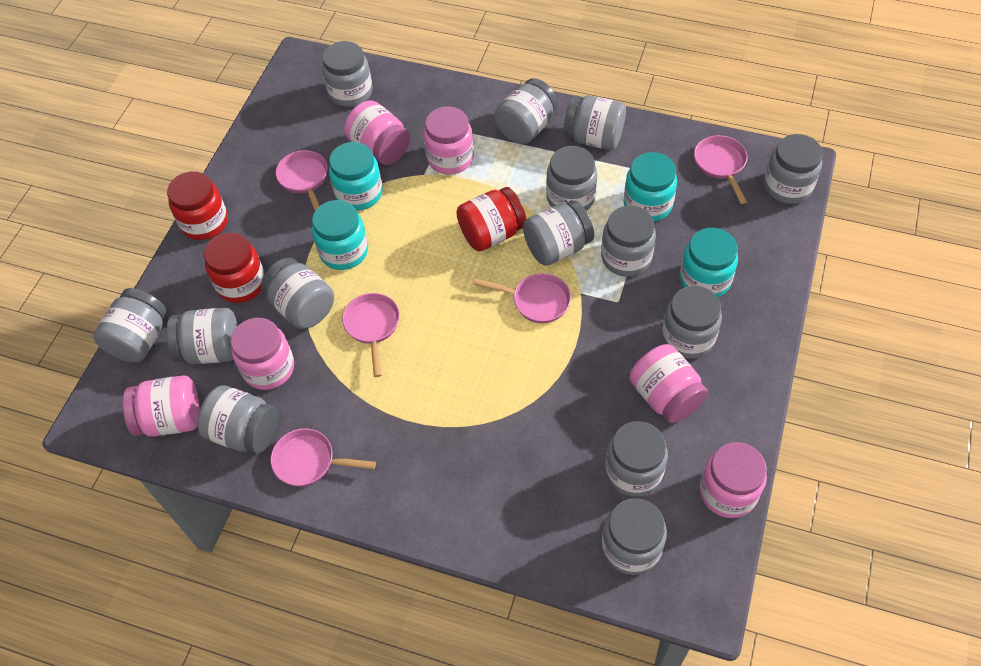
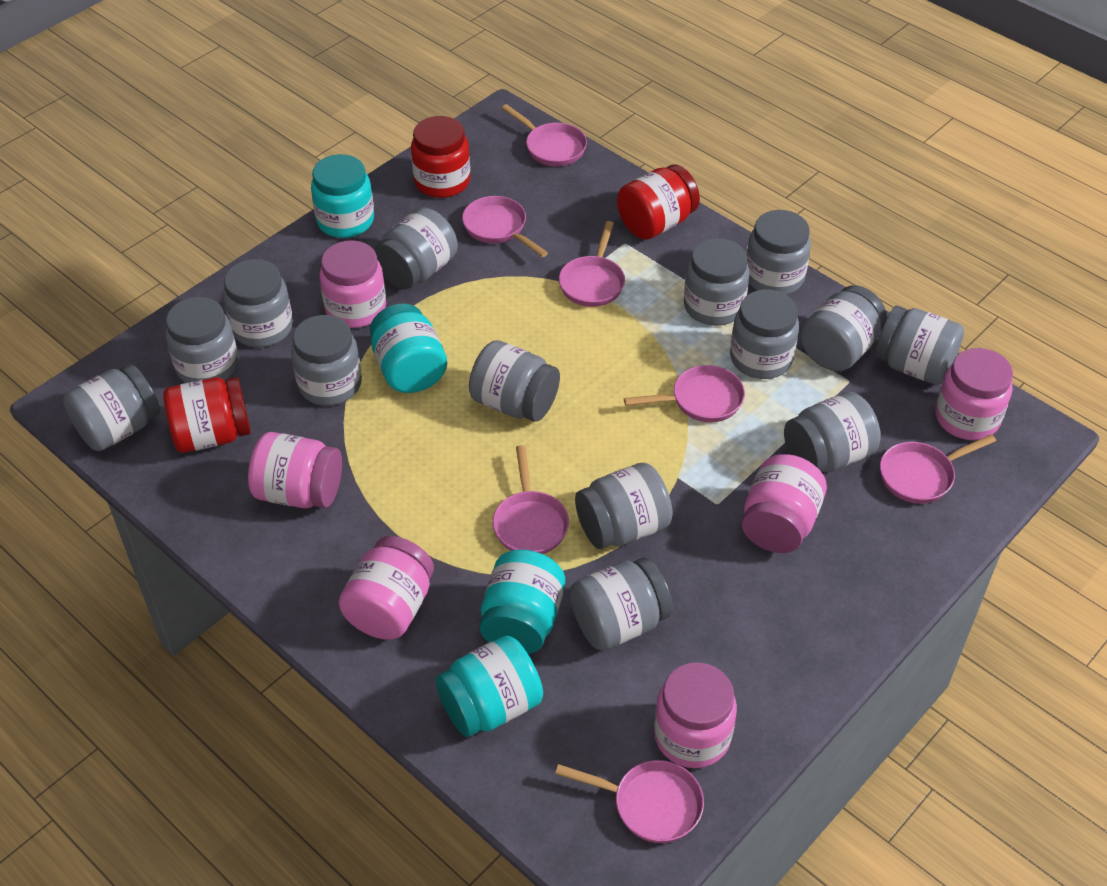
pink pan: [270,428,376,487] [276,150,328,211] [342,293,400,377] [474,273,571,323] [694,135,748,204] = 5 -> [462,196,548,257] [493,445,569,554] [502,104,587,166] [555,760,704,843] [559,221,625,307] [624,365,745,422] [880,434,996,504] = 7

